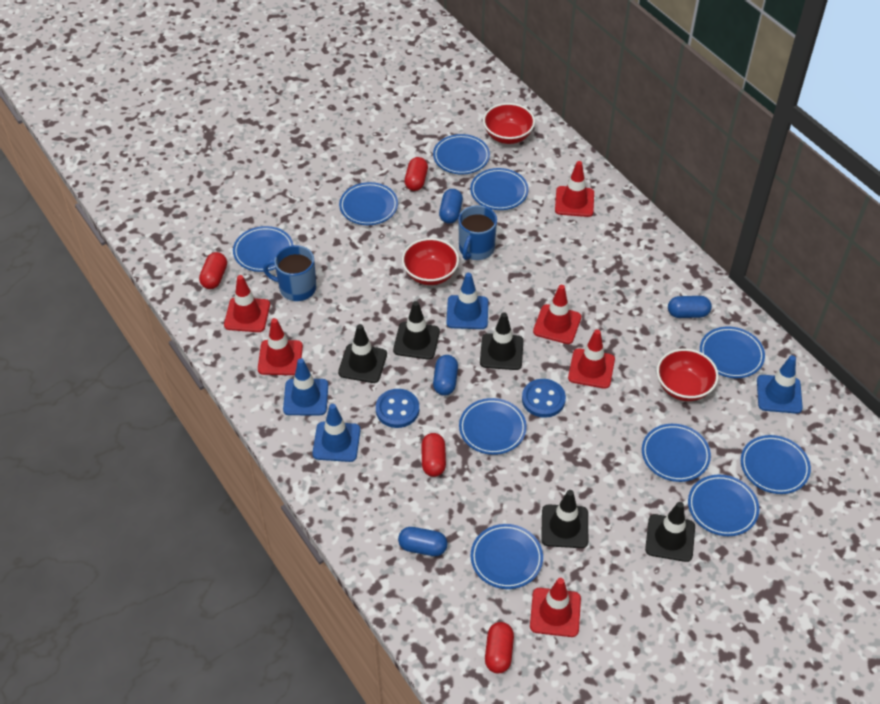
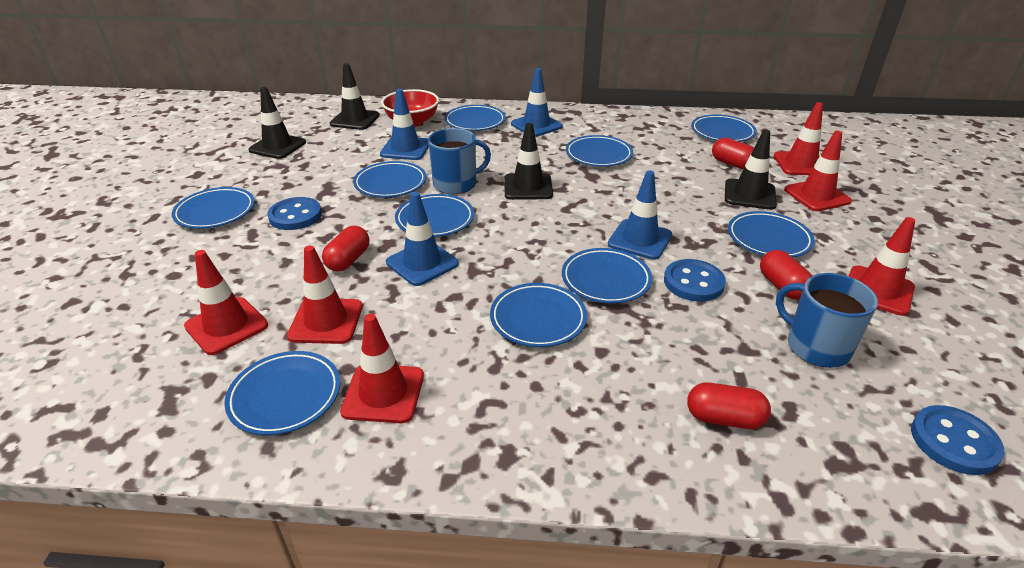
black traffic cone: [338,324,387,383] [393,301,440,360] [480,312,523,370] [541,490,588,548] [645,502,695,562] = 5 -> [248,87,306,159] [330,63,380,130] [504,123,553,200] [725,130,777,210] = 4
blue button: [376,389,419,428] [522,379,566,418] = 2 -> [267,197,322,230] [664,259,726,302] [911,405,1004,475] = 3
blue capsule: [398,527,447,556] [433,355,458,396] [439,189,463,224] [668,296,712,318] = 4 -> none = 0
red bowl: [402,238,459,285] [483,103,535,144] [657,349,719,401] = 3 -> [381,89,439,127] = 1

